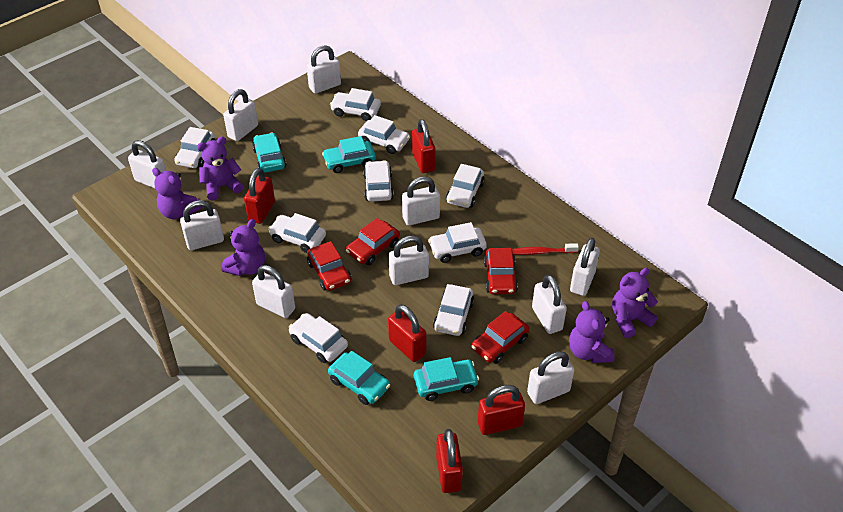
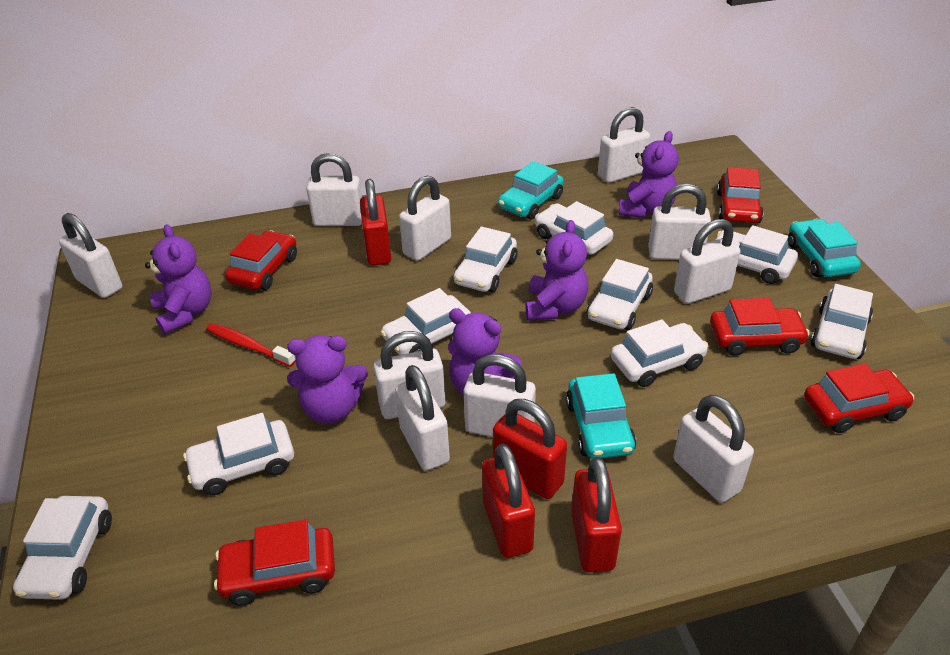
red car: [307,241,351,291] [346,218,400,265] [471,311,530,364] [483,248,518,294] = 4 -> [214,520,335,606] [225,230,297,290] [710,298,810,356] [717,167,763,223] [804,364,914,433] = 5
red padlock: [244,168,275,224] [388,304,426,362] [412,119,435,173] [436,429,463,493] [478,385,525,435] = 5 -> [360,179,391,266] [482,444,535,558] [493,399,567,499] [571,457,622,573] = 4
turquoise car: [252,133,287,173] [322,136,376,173] [328,351,390,405] [414,357,479,401] = 4 -> [498,161,564,219] [566,373,636,459] [788,219,861,277] = 3

